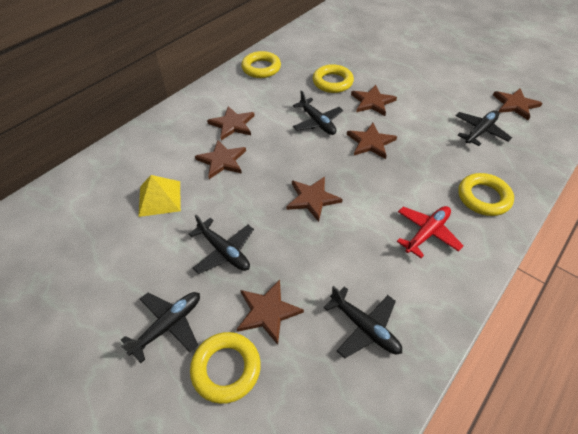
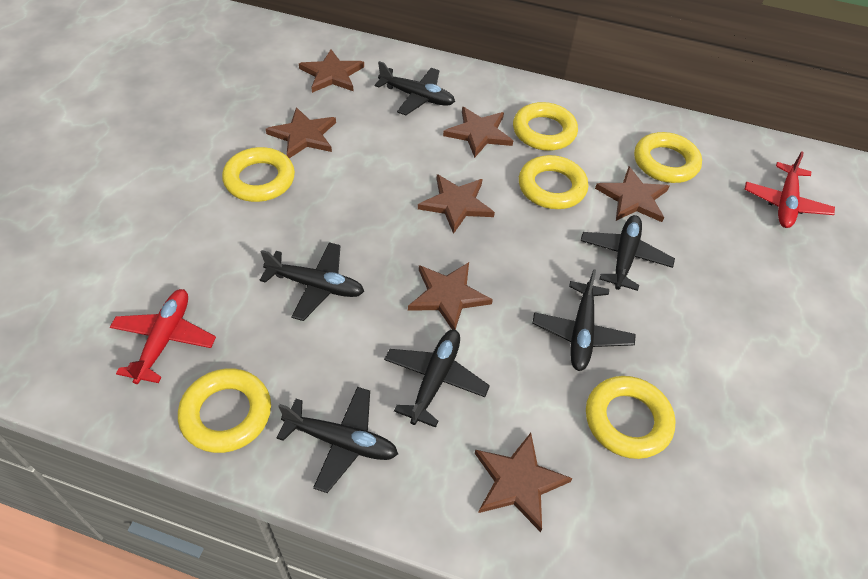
black plane: [121,292,200,363] [189,215,254,274] [293,90,343,135] [323,286,402,358] [455,110,512,146] = 5 -> [260,242,364,321] [277,387,398,493] [375,61,455,115] [384,330,490,428] [532,269,636,371] [580,215,675,291] = 6
red plane: [397,206,464,258] = 1 -> [110,289,216,384] [745,151,835,228] = 2
yellow pyramid: [138,175,181,217] = 1 -> none = 0
yellow ring: [190,332,261,404] [241,51,281,78] [313,64,354,93] [458,173,514,216] = 4 -> [178,368,271,453] [222,147,295,202] [513,102,578,151] [519,155,588,209] [586,376,675,459] [634,132,702,183] = 6

